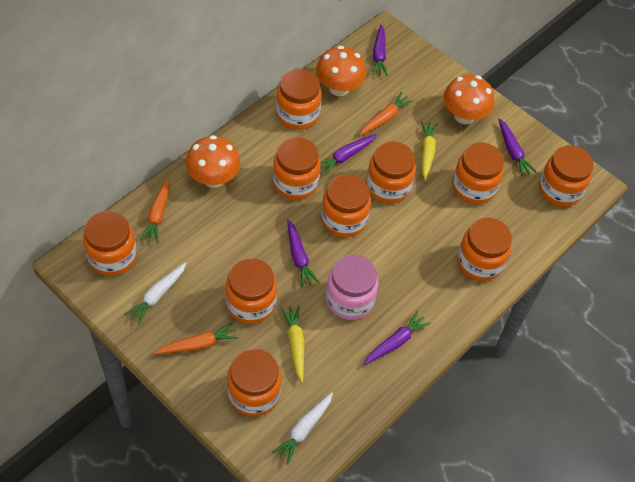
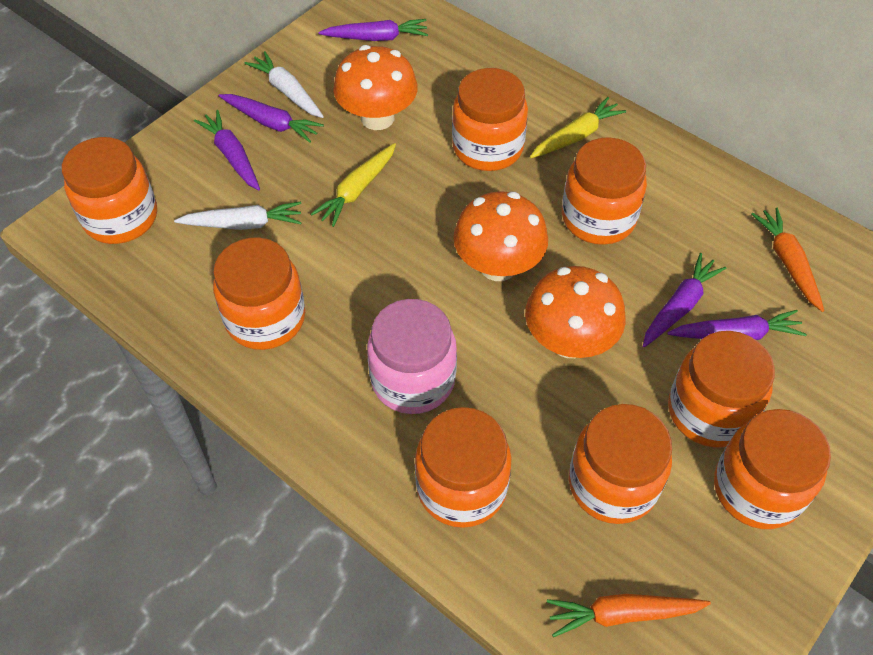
orange carrot: [140,178,170,243] [154,323,239,354] [359,92,413,136] = 3 -> [547,594,711,637] [751,207,824,312] = 2
orange jar: [83,211,137,276] [225,258,277,324] [227,349,282,417] [273,137,321,200] [276,69,322,130] [321,174,371,238] [366,142,416,204] [452,143,504,204] [457,218,512,281] [539,145,593,207] = 10 -> [62,137,157,244] [213,237,305,350] [415,407,511,528] [452,68,528,171] [562,137,647,245] [569,404,672,524] [668,331,775,447] [714,409,831,529] = 8

